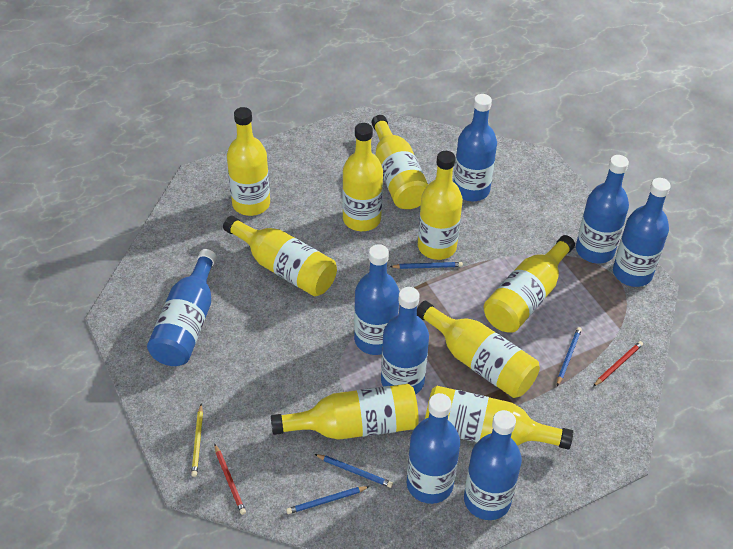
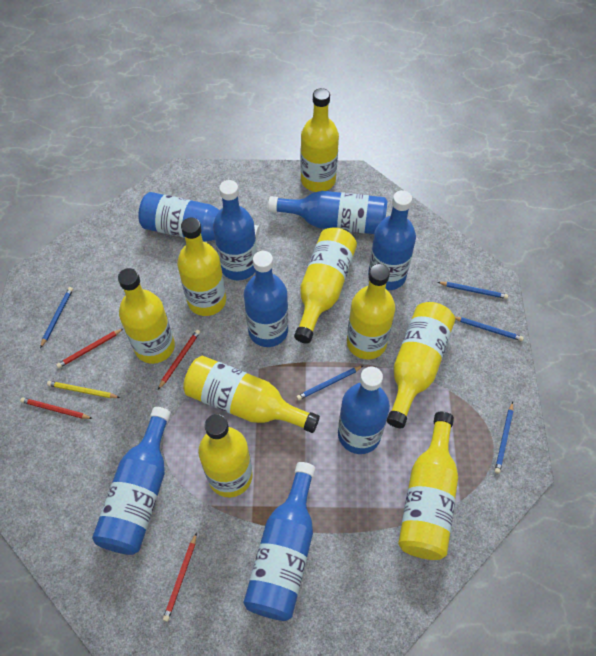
blue pencil: [286,486,370,514] [315,454,393,488] [390,262,463,269] [557,327,582,386] = 4 -> [40,287,73,348] [296,366,363,400] [438,282,508,299] [455,317,524,341] [495,402,513,474] = 5
red pencil: [215,444,246,515] [593,341,643,387] = 2 -> [20,397,93,419] [56,328,124,368] [158,330,200,389] [163,533,197,622] = 4

